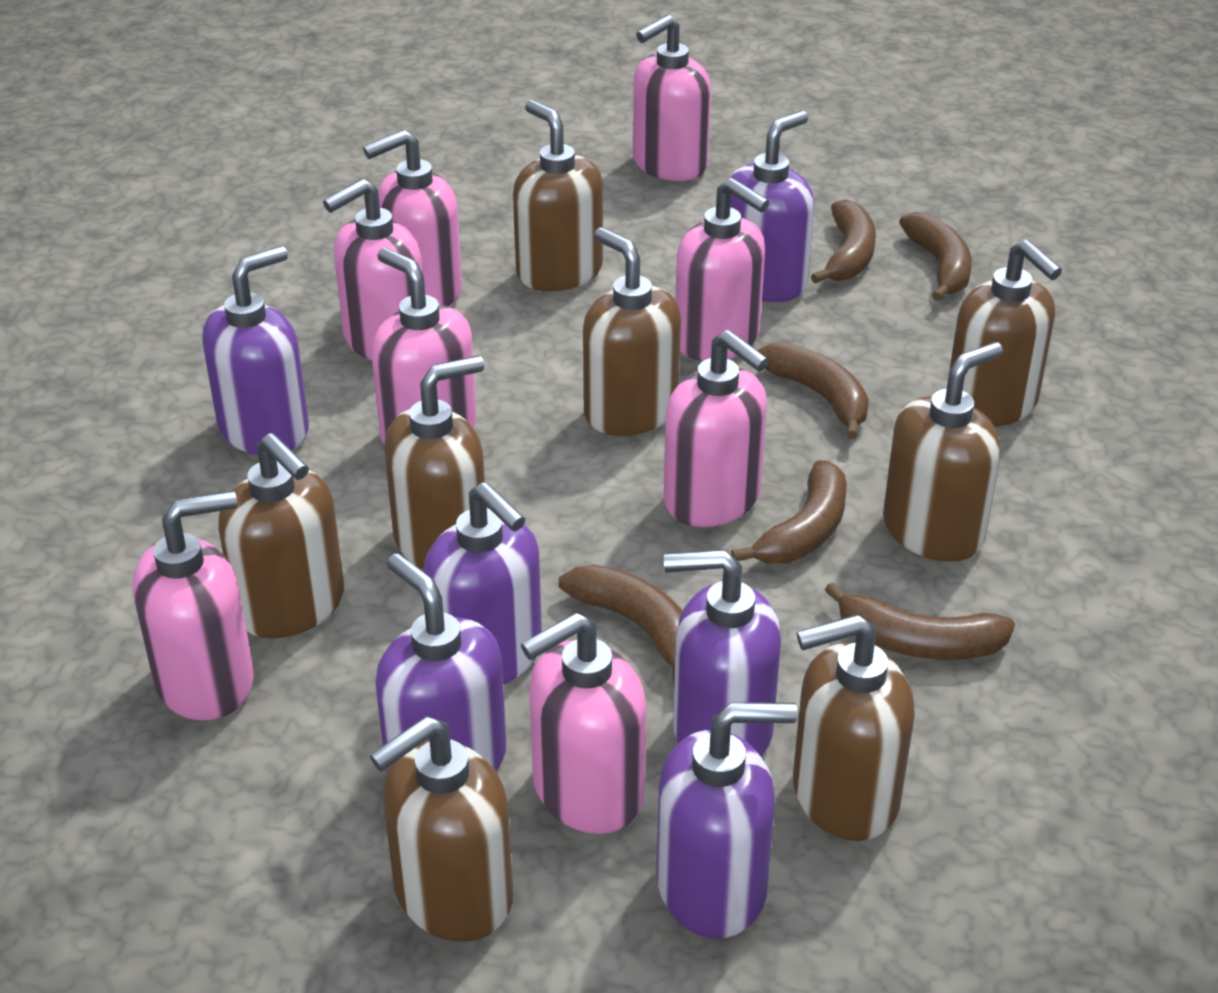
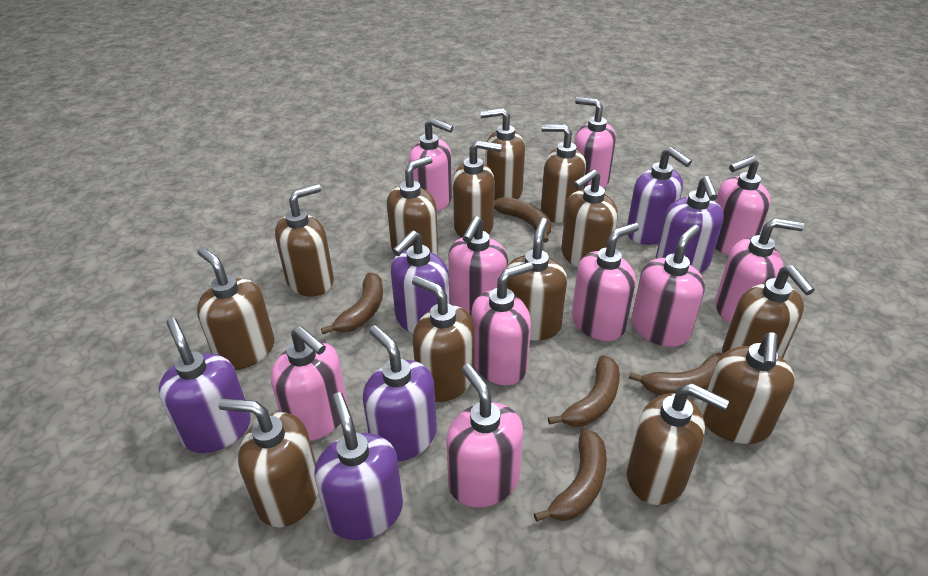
brown banana: [559,564,682,682] [731,460,847,564] [757,342,869,439] [811,200,876,284] [825,582,1015,660] [899,212,972,301] = 6 -> [321,273,383,334] [494,197,551,242] [534,428,607,522] [548,355,620,427] [629,353,722,396] = 5
brown soap dispenser: [218,433,344,638] [369,716,513,942] [384,355,485,569] [513,100,603,291] [583,227,681,436] [793,614,915,841] [883,342,1003,562] [947,240,1062,427] = 8 -> [197,247,275,370] [218,398,318,528] [275,184,334,297] [387,156,438,256] [412,276,474,402] [452,140,502,237] [480,108,525,201] [505,218,567,341] [541,124,586,223] [561,169,618,267] [626,383,729,505] [700,332,795,444] [722,265,815,358] = 13
pink soap dispenser: [133,491,254,721] [323,179,422,360] [363,130,462,306] [372,248,477,445] [521,612,646,834] [633,15,711,181] [663,330,769,527] [675,178,769,361] = 8 -> [271,326,348,441] [408,118,453,212] [446,364,523,507] [448,216,508,316] [471,262,533,385] [572,223,639,341] [574,97,616,189] [631,225,705,347] [715,156,771,255] [715,218,804,324] = 10

